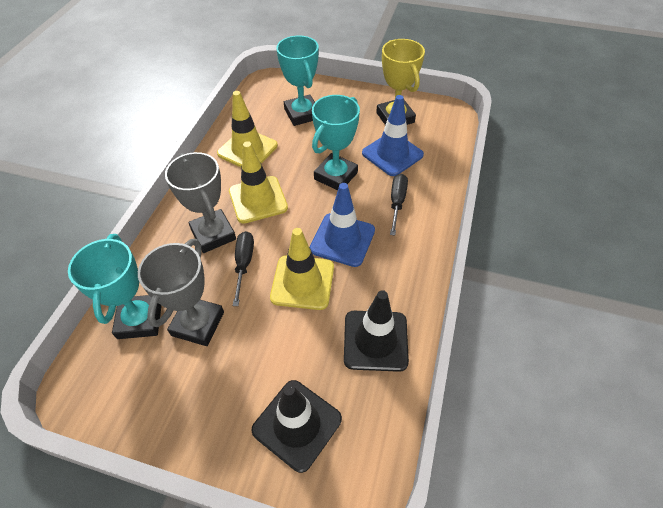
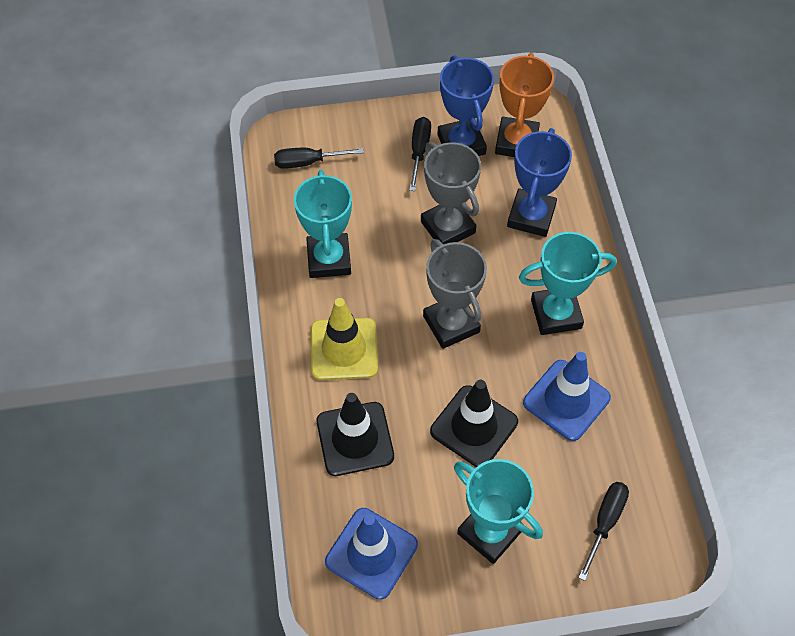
black screwdriver: [233,231,254,306] [390,174,408,236] = 2 -> [274,148,364,169] [409,117,431,191] [578,482,629,581] = 3
blue trophy: none = 0 -> [438,55,494,156] [507,128,572,237] = 2
orange trophy: none = 0 -> [495,53,554,157] = 1
yellow traffic cone: [217,91,278,168] [229,141,288,224] [270,228,334,310] = 3 -> [311,298,378,380] = 1
yellow trophy: [376,39,425,125] = 1 -> none = 0

